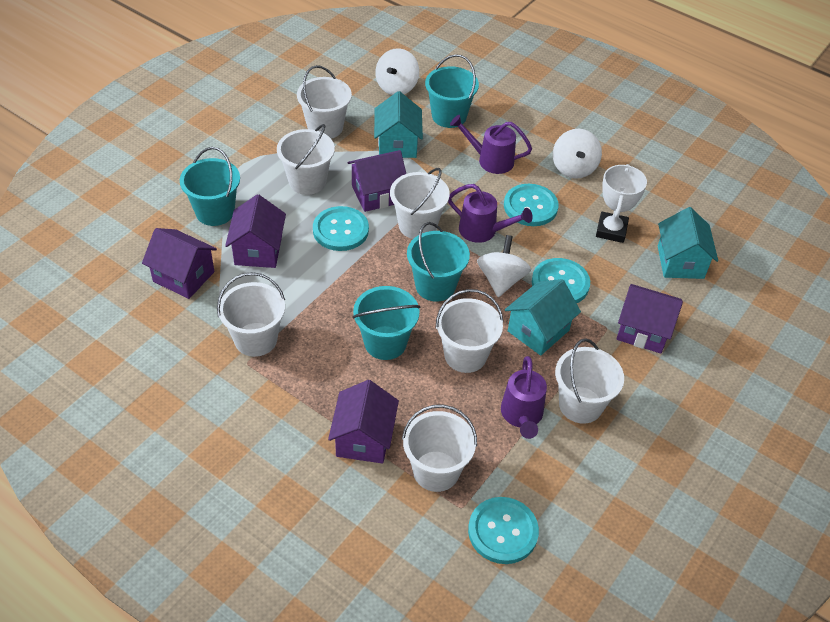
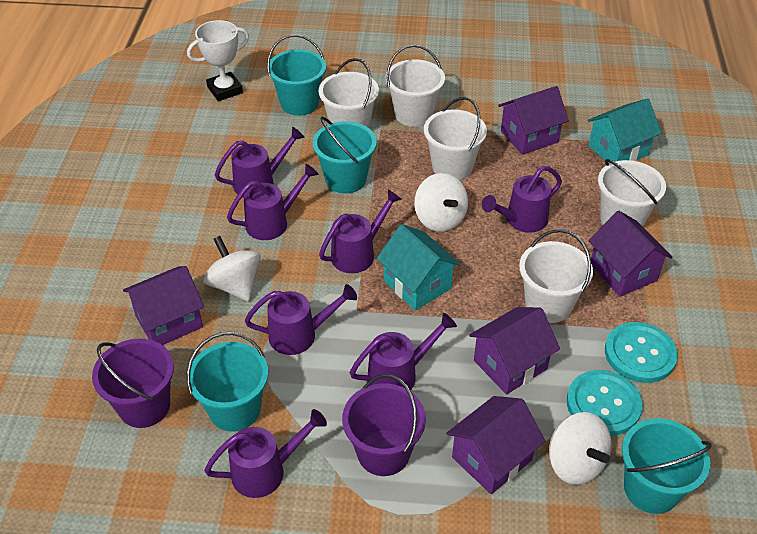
purple bucket: none = 0 -> [92,339,174,428] [342,374,426,476] = 2
purple watering can: [448,184,533,243] [450,115,532,174] [501,356,547,439] = 3 -> [204,409,327,498] [215,127,305,198] [227,164,318,240] [245,284,357,355] [319,190,402,273] [350,313,457,390] [482,166,562,233] = 7
turquoise button: [313,206,369,251] [468,497,539,564] [504,184,559,226] [532,258,590,303] = 4 -> [567,370,642,436] [605,322,678,383] = 2
turquoise house: [374,91,423,158] [505,279,581,356] [658,207,718,279] = 3 -> [377,224,461,311] [588,98,661,164] = 2
white bucket: [217,272,285,357] [277,124,335,195] [297,65,352,139] [390,168,450,239] [402,404,477,492] [436,289,503,373] [555,339,624,424] = 7 -> [319,58,379,128] [386,45,445,127] [424,97,487,180] [519,229,593,323] [598,159,666,226] = 5

